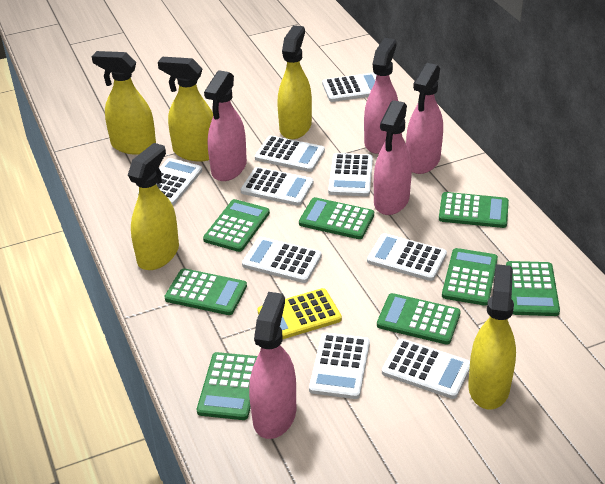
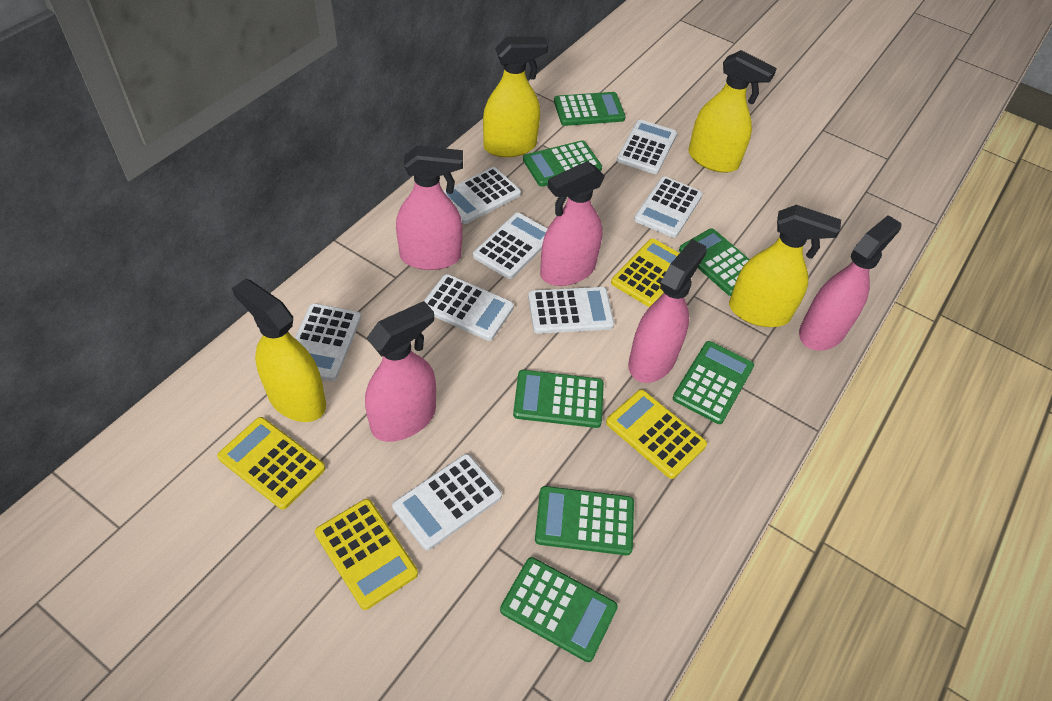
green calculator: [164,268,247,315] [197,352,258,420] [203,199,270,252] [299,197,374,239] [377,293,461,345] [439,192,509,228] [442,248,498,306] [506,261,560,316] = 8 -> [500,557,618,662] [513,370,604,428] [523,140,602,187] [535,486,634,555] [554,92,626,126] [673,341,754,424] [679,229,750,296] = 7
white calculator: [138,158,202,205] [241,167,314,206] [242,237,322,283] [255,135,325,172] [309,333,370,399] [322,72,376,102] [328,153,373,196] [367,233,447,281] [382,339,470,399] = 9 -> [295,303,361,381] [392,454,502,550] [424,274,514,341] [444,167,521,224] [473,213,547,279] [528,287,614,334] [617,119,677,174] [634,176,703,238] = 8
yellow calculator: [257,288,342,339] = 1 -> [217,417,325,510] [315,499,418,610] [606,390,707,479] [611,238,680,307] = 4
yellow spray bottle: [92,51,156,155] [128,143,179,270] [158,57,213,162] [277,25,312,139] [468,264,516,409] = 5 -> [232,279,326,422] [483,37,548,157] [688,50,777,173] [729,205,841,327] = 4

